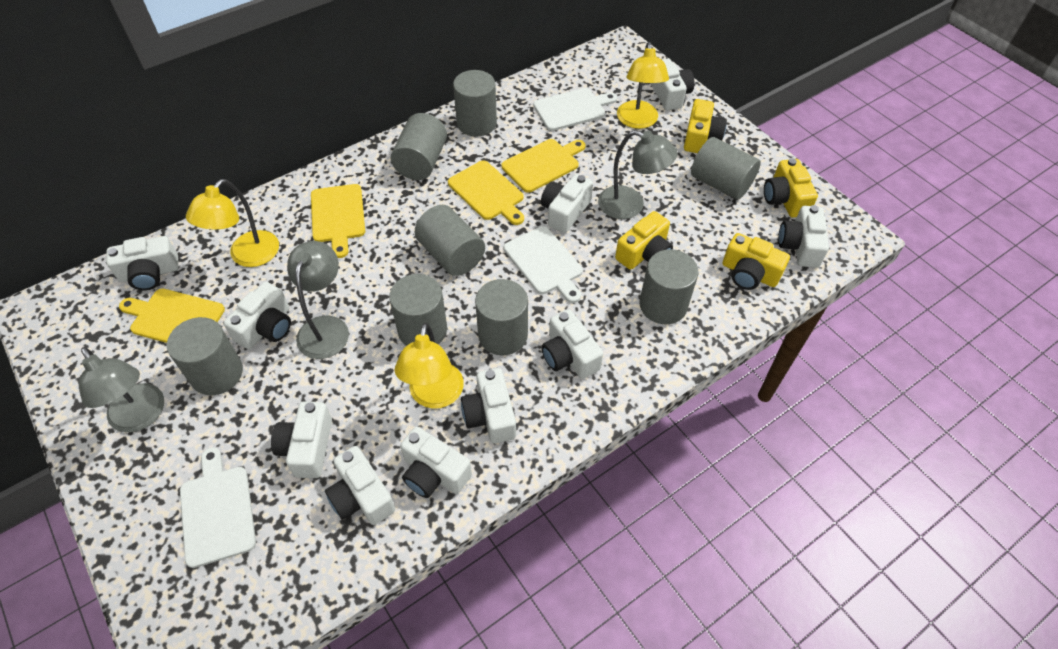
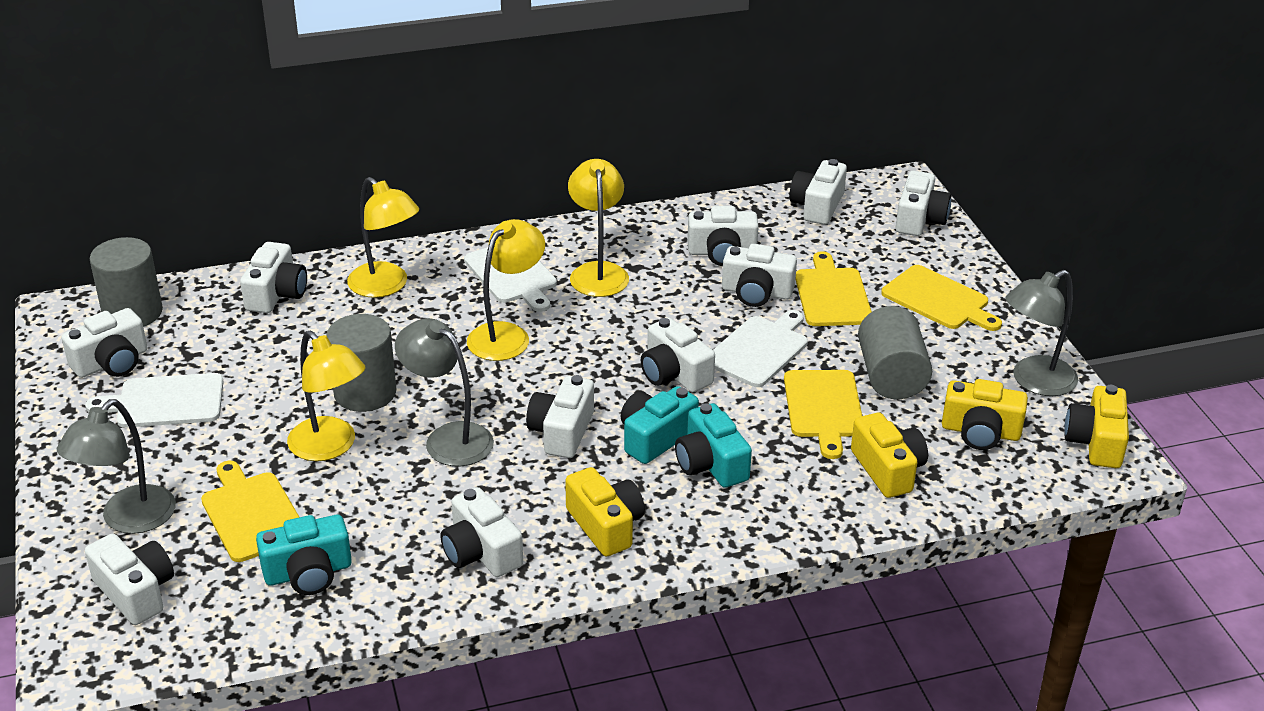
grey cylinder: [167,317,243,395] [389,274,447,346] [391,113,447,180] [415,205,485,276] [453,70,497,137] [475,279,528,355] [640,249,698,324] [691,137,761,200] = 8 -> [90,237,163,327] [326,314,396,412] [858,306,932,399] = 3
turquoise camera: none = 0 -> [256,515,352,595] [621,386,699,464] [675,403,752,488] = 3
yellow lamp: [186,179,279,267] [395,323,464,409] [617,42,669,129] = 3 -> [287,330,365,461] [347,177,419,298] [467,219,545,361] [568,159,629,297] = 4

